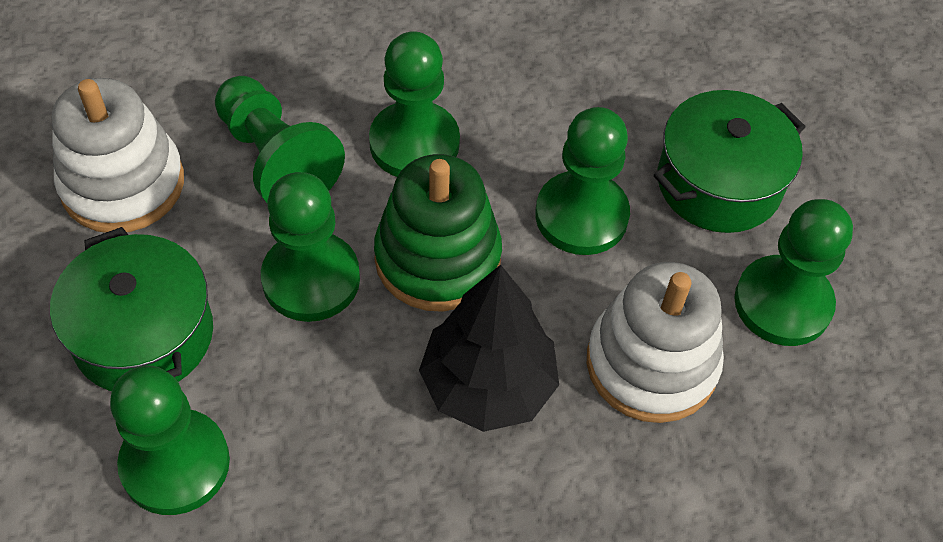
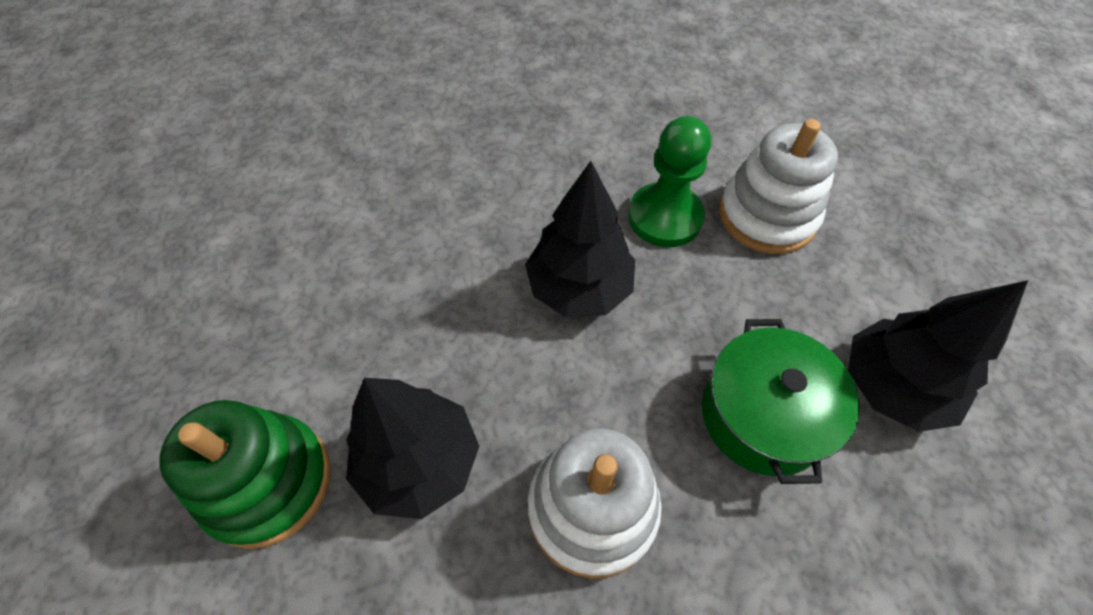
black tree: [419,265,559,432] = 1 -> [346,378,479,519] [525,161,635,317] [848,280,1028,432] = 3
green pawn: [110,366,230,515] [215,76,345,203] [261,172,360,322] [369,31,460,177] [535,107,630,255] [734,199,853,346] = 6 -> [628,116,711,247] = 1
green pot: [50,227,213,391] [654,90,805,233] = 2 -> [702,319,860,484] = 1

